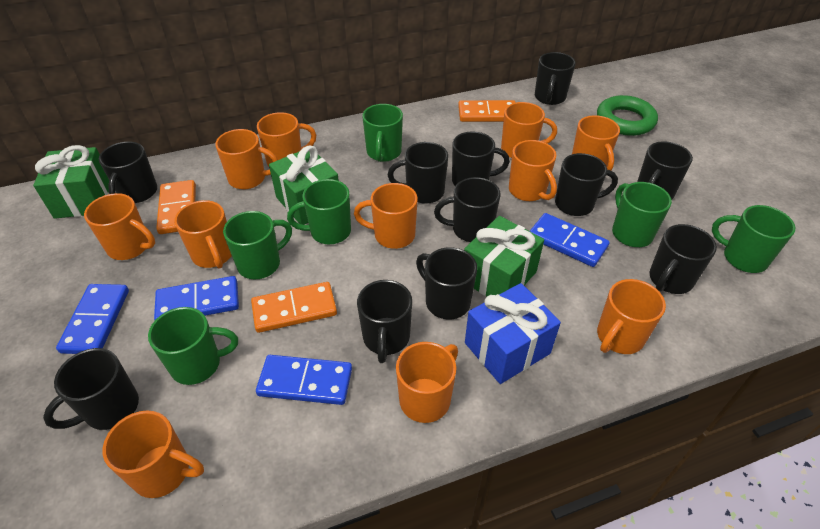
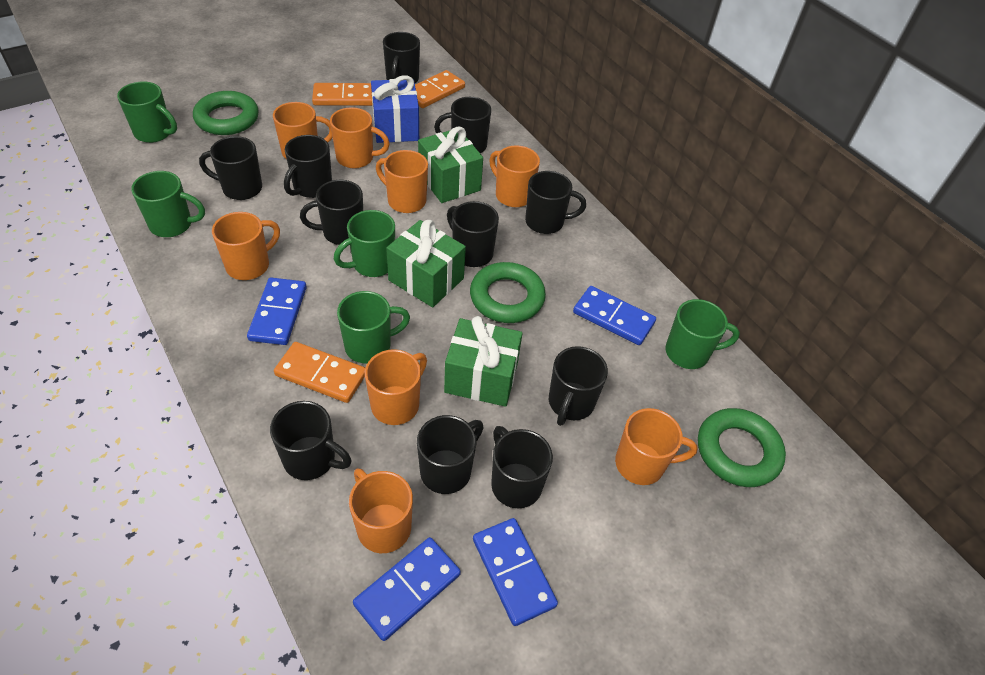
green mug: [148,307,238,385] [223,211,292,280] [287,179,351,244] [362,104,403,162] [612,182,672,247] [712,205,796,273] = 6 -> [117,81,177,143] [131,171,205,237] [334,210,395,277] [337,291,410,363] [665,299,740,369] = 5
green ring: [597,95,658,136] = 1 -> [193,91,259,135] [470,262,546,323] [698,408,786,487] = 3
orange mug: [84,193,155,260] [103,411,204,498] [174,200,232,269] [215,129,278,189] [257,112,316,166] [354,183,418,249] [396,342,458,423] [501,102,557,158] [509,140,557,201] [572,115,620,170] [597,279,666,354] = 11 -> [212,212,280,280] [273,102,333,159] [330,107,390,168] [349,468,413,553] [365,349,427,425] [376,150,428,213] [489,145,540,207] [615,408,698,485] = 8

